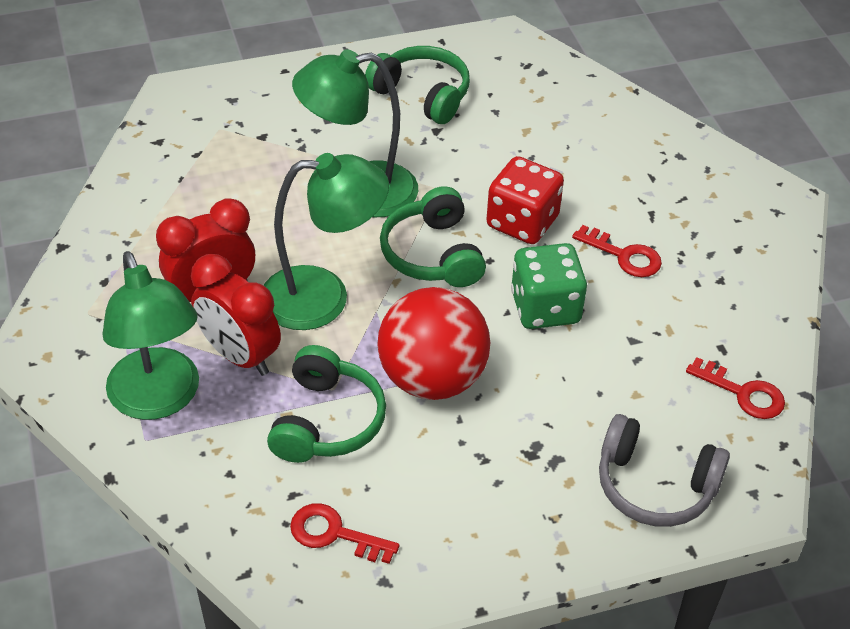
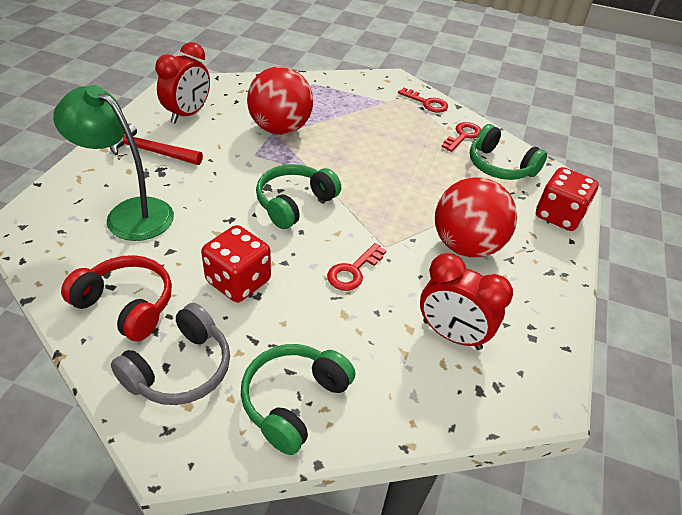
green dice: [511,243,587,329] = 1 -> none = 0
green lamp: [102,251,199,420] [264,153,389,330] [292,49,418,217] = 3 -> [53,85,174,241] = 1
red ball: [377,287,490,400] = 1 -> [247,67,313,135] [435,177,517,257] = 2
red dice: [486,156,564,244] = 1 -> [201,225,271,302] [536,167,599,231] = 2
red hammer: none = 0 -> [110,123,203,165] = 1
red headphones: none = 0 -> [61,255,172,341] = 1

